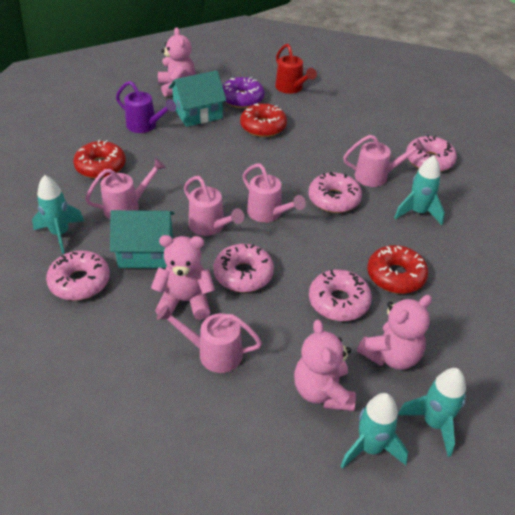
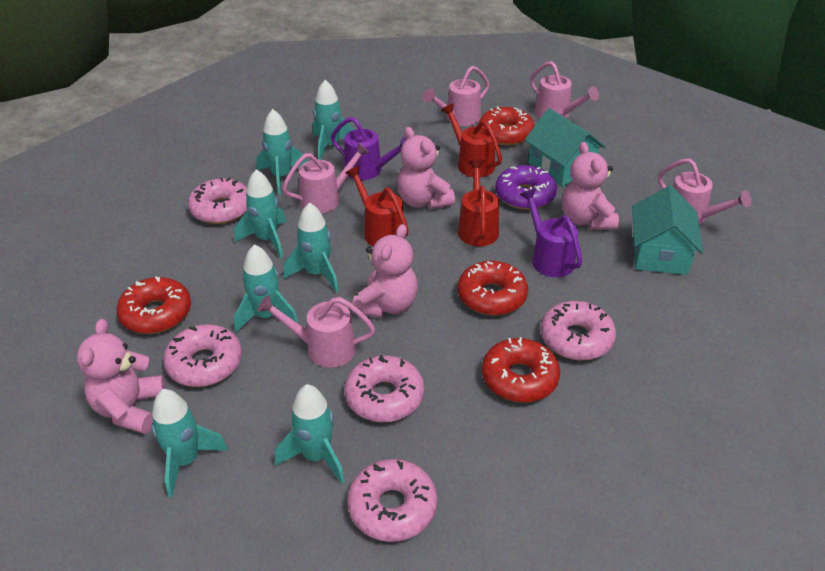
purple watering can: [116,81,176,133] = 1 -> [331,117,407,180] [520,188,582,277] = 2
red donut: [73,140,126,179] [240,103,287,137] [367,245,428,294] = 3 -> [117,276,191,334] [458,261,528,315] [479,106,535,146] [482,337,560,403] = 4
red watering can: [275,44,317,94] = 1 -> [345,166,409,247] [441,103,502,177] [458,159,499,246] = 3
turquoise rocket: [32,175,84,254] [341,393,408,469] [394,155,445,225] [398,368,466,457] = 4 -> [151,389,228,498] [234,244,299,333] [235,169,286,258] [256,109,307,195] [275,384,345,484] [283,202,339,292] [313,80,355,160] = 7

